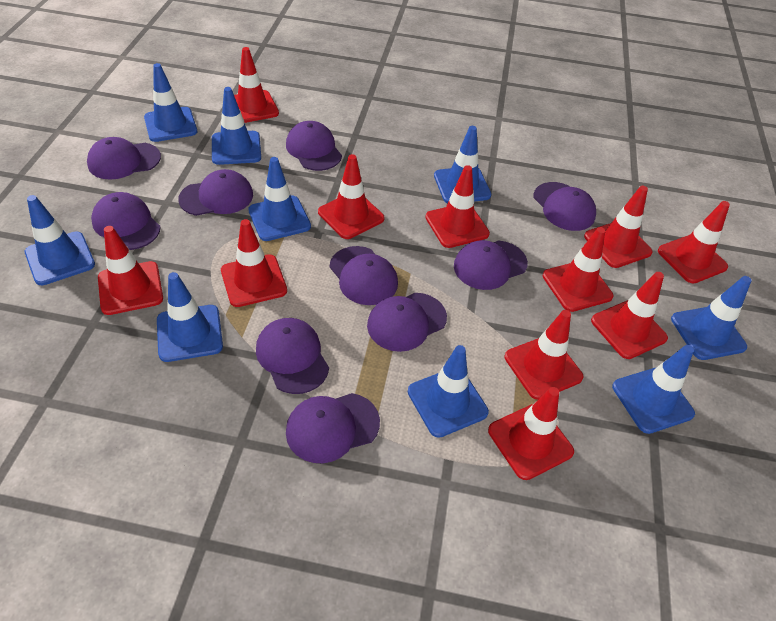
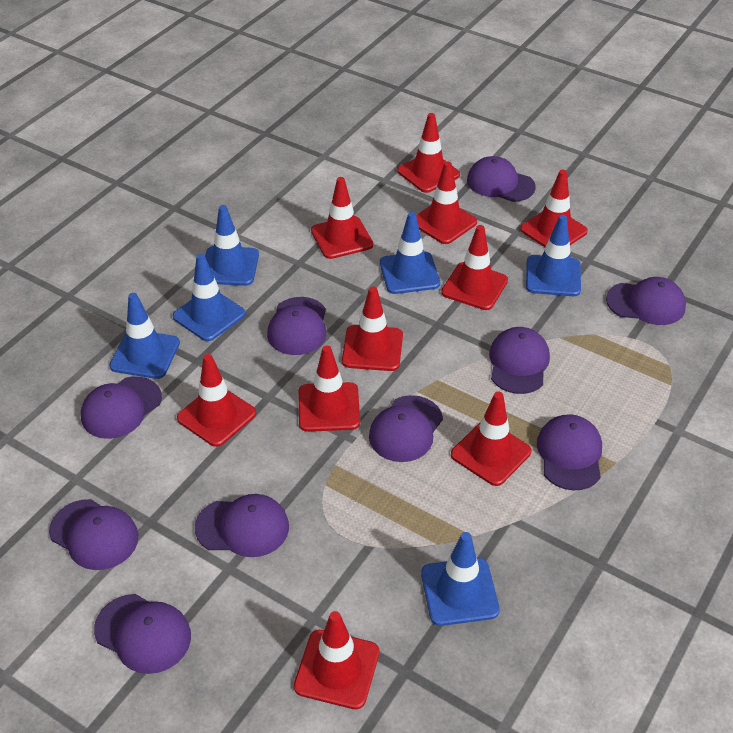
blue traffic cone: [25,195,95,285] [144,63,197,142] [157,272,223,362] [212,87,261,165] [248,157,311,241] [408,345,489,438] [434,126,491,203] [612,345,695,434] [671,276,751,360] = 9 -> [110,293,180,379] [173,254,245,341] [205,205,259,286] [380,212,440,294] [421,532,500,626] [526,215,581,296] = 6
red traffic cone: [98,226,163,315] [221,219,287,307] [234,47,279,123] [318,154,385,239] [425,165,490,248] [488,387,574,480] [505,310,583,400] [543,227,613,312] [584,186,652,268] [591,272,668,359] [658,201,730,284] = 11 -> [177,354,256,447] [294,611,379,709] [299,345,360,432] [311,177,373,259] [342,287,403,371] [397,113,460,193] [416,162,477,244] [441,225,508,310] [451,392,531,486] [520,170,588,247] = 10

